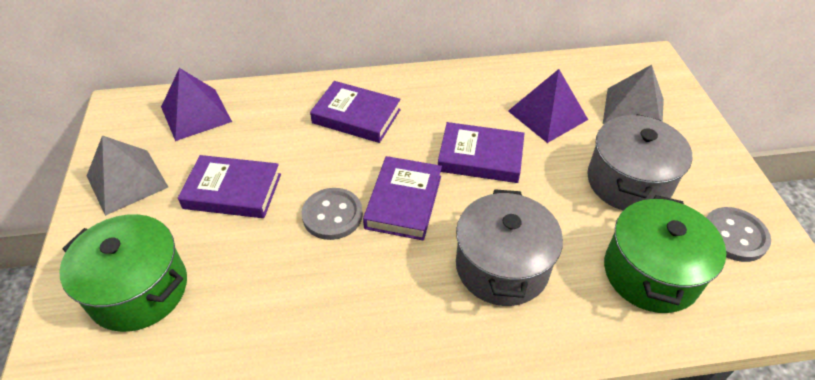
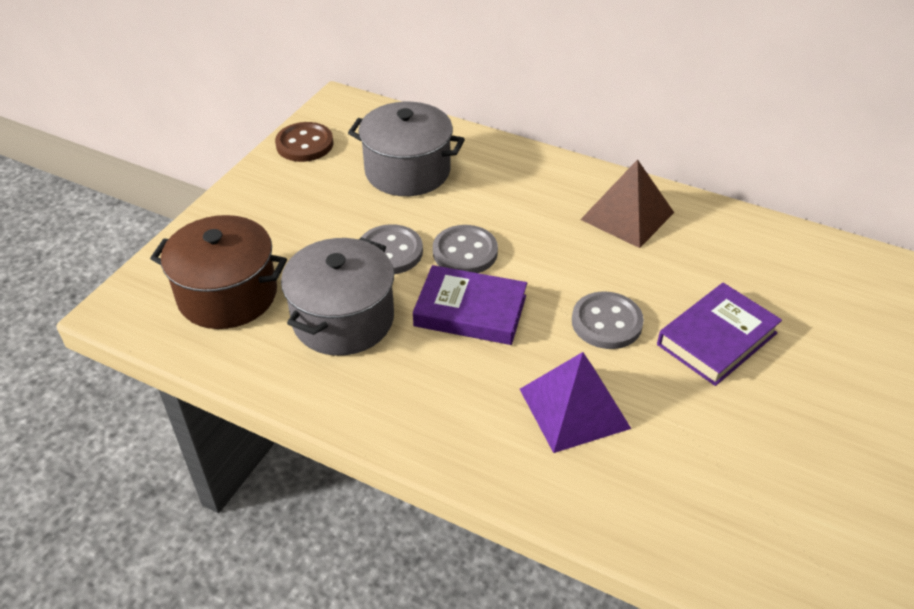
brown button: none = 0 -> [275,122,334,162] = 1
brown pot: none = 0 -> [150,215,287,329] = 1
brown pyramid: none = 0 -> [580,159,674,248] = 1
green pot: [59,214,187,332] [604,195,726,313] = 2 -> none = 0
grey button: [302,188,363,240] [706,207,771,262] = 2 -> [362,224,423,274] [433,225,498,273] [572,291,644,349] = 3
grey pyramid: [87,135,168,216] [603,65,664,124] = 2 -> none = 0
purple book: [178,155,281,218] [310,81,401,143] [363,156,442,241] [438,122,525,183] = 4 -> [413,265,527,345] [657,283,782,386] = 2
purple pyramid: [161,68,232,141] [508,69,588,143] = 2 -> [520,352,631,453] = 1

